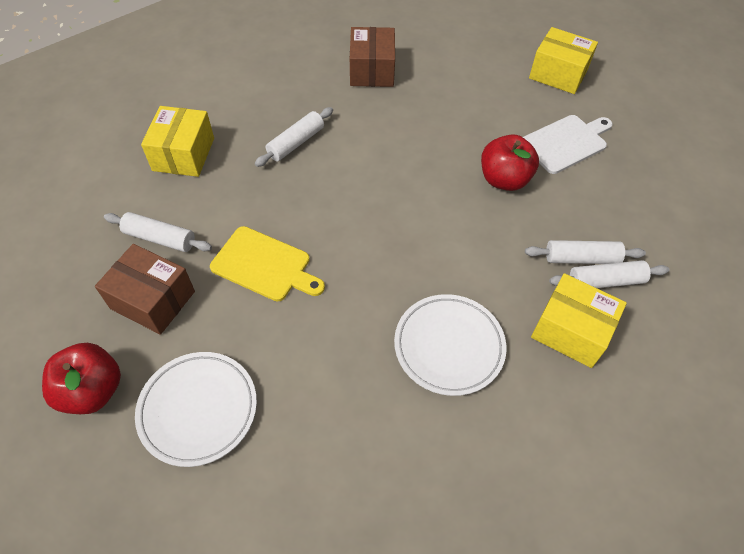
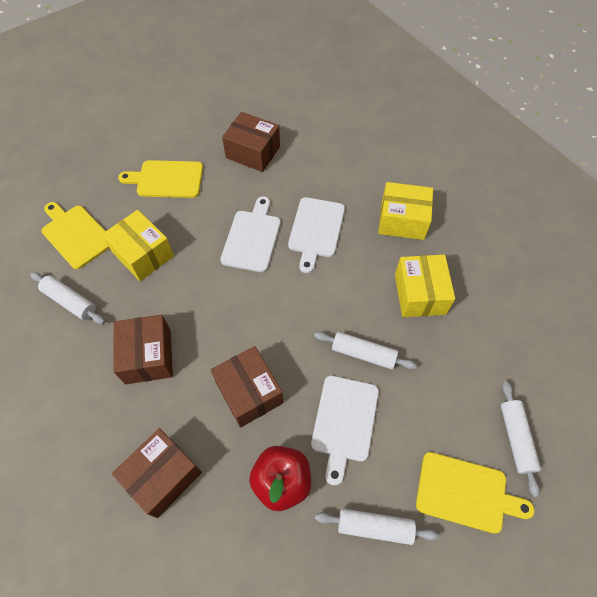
brown box: [95,244,195,335] [350,27,395,87] = 2 -> [112,428,202,518] [113,315,173,384] [211,346,283,428] [222,112,280,172] = 4
red apple: [42,343,121,414] [481,134,539,191] = 2 -> [249,446,311,511] = 1
white cutting board: [523,115,613,174] = 1 -> [220,196,281,272] [288,197,345,273] [311,376,379,486] = 3
white plate: [135,352,257,467] [394,294,506,396] = 2 -> none = 0
yellow cutting board: [210,226,325,301] = 1 -> [41,202,109,269] [118,160,203,198] [416,452,534,534] = 3

